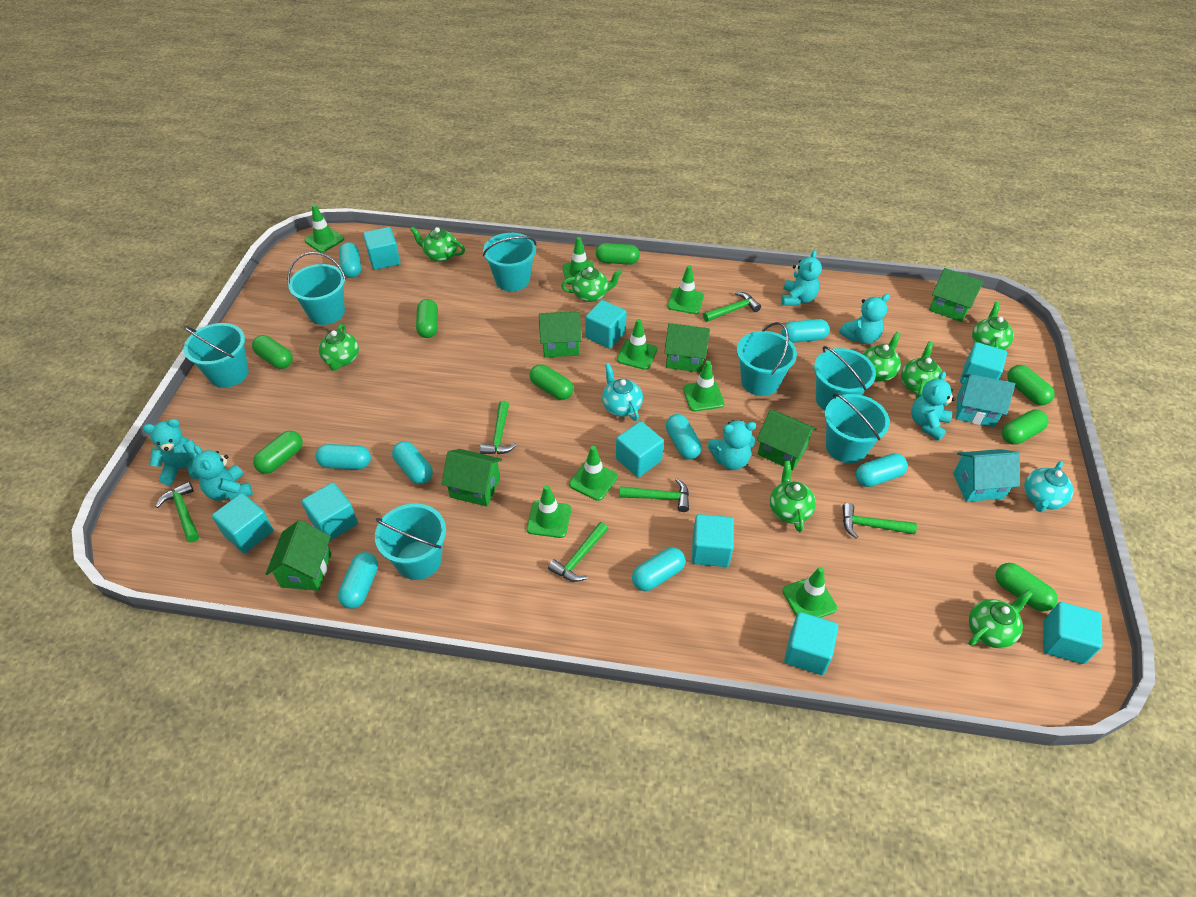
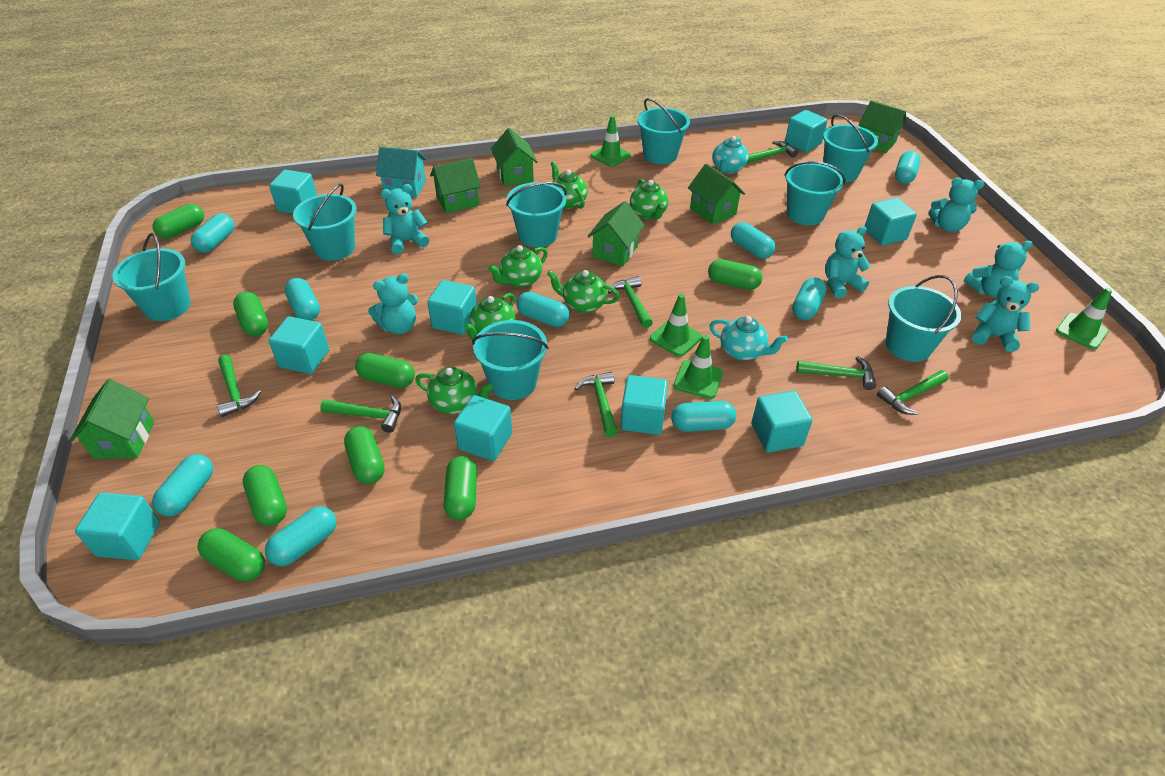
green hammer: [156,481,199,542] [480,401,517,454] [548,522,608,582] [620,479,689,512] [703,292,761,322] [842,503,917,539] = 6 -> [217,355,261,417] [320,395,401,433] [575,372,618,437] [608,276,653,328] [747,141,798,164] [796,356,876,390] [877,370,949,415] = 7
green teapot: [319,324,359,371] [410,227,465,262] [561,267,622,302] [770,461,816,532] [863,332,901,381] [901,342,942,399] [968,590,1033,648] [972,302,1014,350] = 8 -> [415,367,493,414] [464,293,516,340] [488,245,548,287] [547,270,620,313] [551,161,588,209] [630,179,668,219] = 6
green traffic cone: [304,204,344,253] [527,485,571,538] [562,237,594,285] [569,446,618,501] [617,319,657,370] [668,265,704,314] [683,361,724,411] [782,567,837,618] = 8 -> [591,115,631,167] [650,294,702,357] [674,335,723,399] [1056,288,1112,350] = 4
turquoise bucket: [183,323,249,388] [287,252,346,325] [375,504,446,580] [483,233,536,291] [737,322,797,396] [814,346,876,411] [825,393,890,463] = 7 -> [112,233,191,321] [293,184,357,261] [472,320,549,400] [506,182,567,247] [638,98,690,164] [784,161,846,225] [823,114,878,183] [885,275,961,362] = 8
turquoise capsule: [315,444,371,469] [338,552,378,609] [339,242,361,278] [392,441,433,484] [632,547,685,591] [666,414,702,459] [781,319,830,343] [856,453,908,487] = 8 -> [152,454,213,517] [191,213,234,253] [265,506,336,566] [285,278,320,321] [516,292,569,327] [671,401,737,432] [731,222,775,259] [792,277,827,320] [895,151,921,184] = 9
turquoise house: [953,449,1020,502] [956,374,1015,427] = 2 -> [376,147,426,197] = 1

